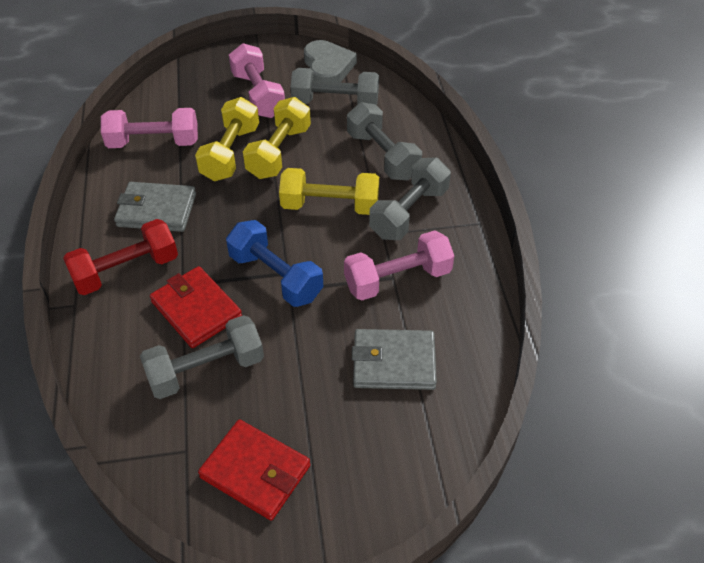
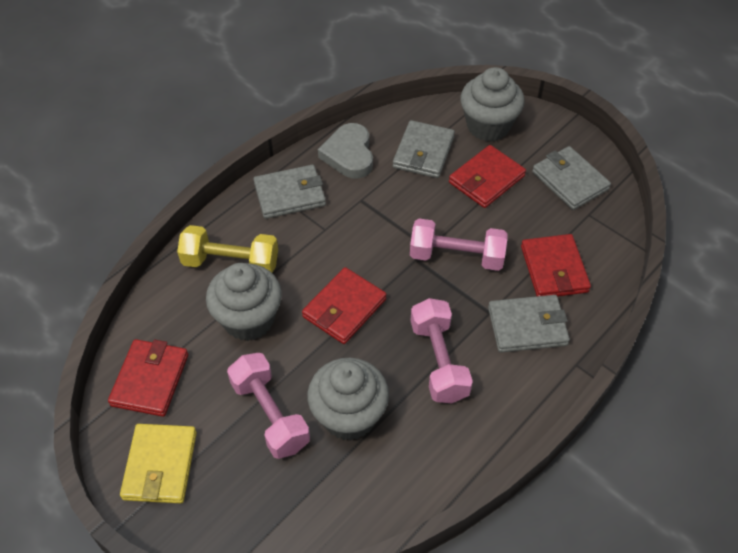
blue dumbbell: [226,220,323,307] = 1 -> none = 0
grey cupcake: none = 0 -> [206,263,282,341] [307,358,389,441] [460,67,525,142] = 3
grey dumbbell: [140,315,264,399] [291,68,379,105] [347,102,422,180] [369,158,451,240] = 4 -> none = 0
grey wallet: [114,182,196,232] [352,329,437,390] = 2 -> [253,165,326,219] [393,120,455,178] [488,295,570,353] [532,146,611,210] = 4
red dumbbell: [63,219,178,295] = 1 -> none = 0
red wallet: [150,266,242,348] [198,420,310,521] = 2 -> [108,339,188,417] [302,267,387,344] [449,145,526,208] [521,234,591,297] = 4
yellow dumbbell: [195,97,259,181] [243,97,311,179] [279,168,379,215] = 3 -> [177,225,278,273] = 1
yellow wallet: none = 0 -> [120,424,197,504] = 1

